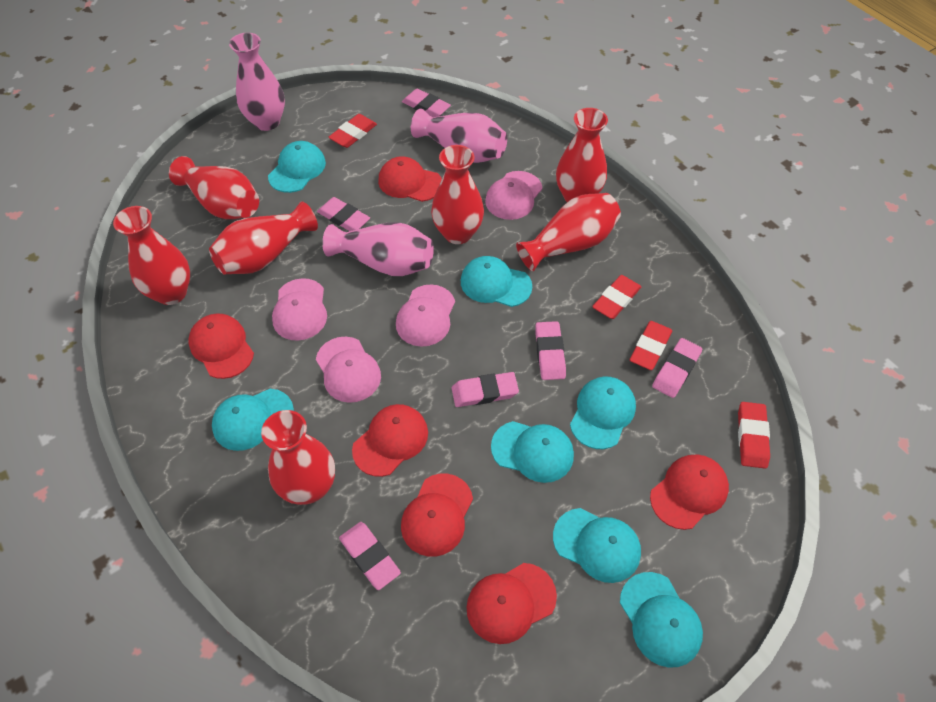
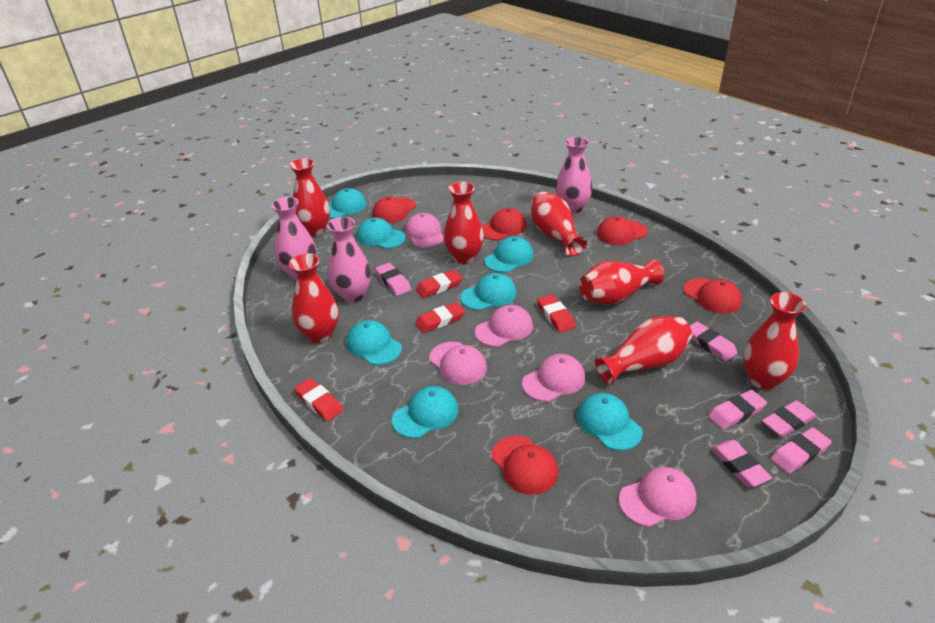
pink cap: [272,278,327,341] [316,337,381,403] [396,284,455,347] [485,171,542,220] = 4 -> [405,213,444,248] [429,342,487,385] [475,305,533,347] [522,354,585,402] [619,467,697,527] = 5
red cap: [189,314,254,379] [352,404,428,477] [378,156,442,202] [401,474,473,557] [467,563,557,644] [650,454,729,530] = 6 -> [372,196,416,223] [482,208,527,240] [492,435,558,495] [597,216,648,245] [684,278,742,314] = 5

